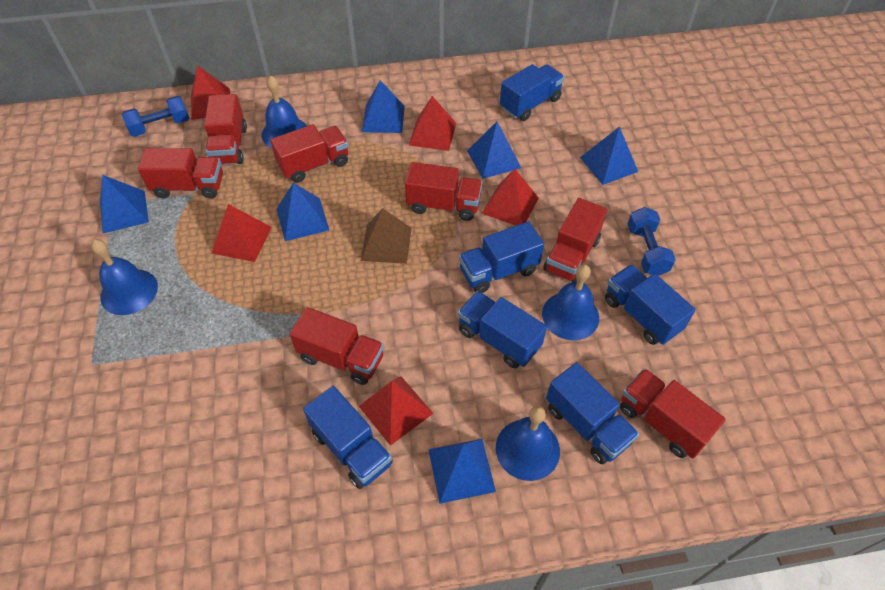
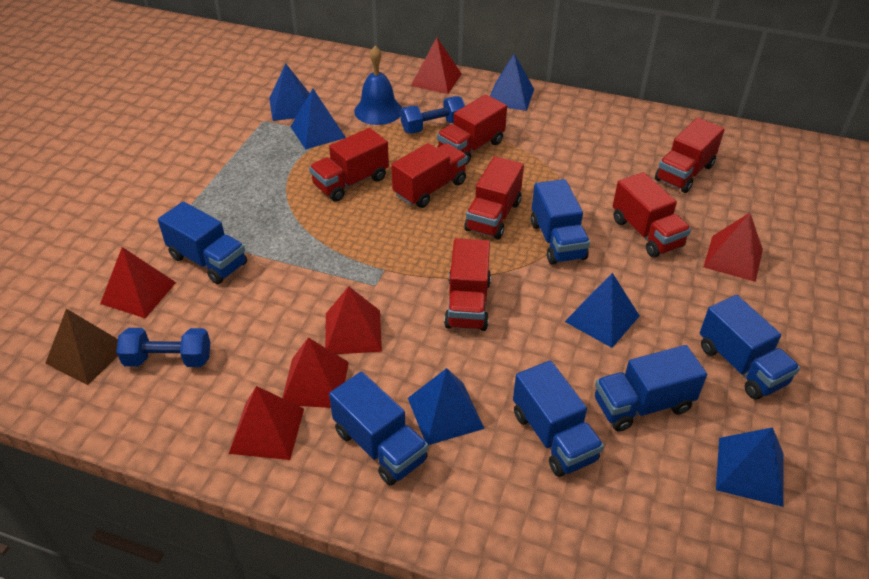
blue bell: [91,239,158,315] [262,75,307,149] [496,406,560,481] [542,264,599,340] = 4 -> [354,46,402,125] = 1
red pyramid: [191,65,230,120] [212,204,272,262] [359,376,434,446] [409,96,456,151] [482,169,539,226] = 5 -> [100,247,176,318] [229,386,304,460] [283,337,349,408] [325,286,382,354] [411,37,461,94] [703,213,763,282] = 6

